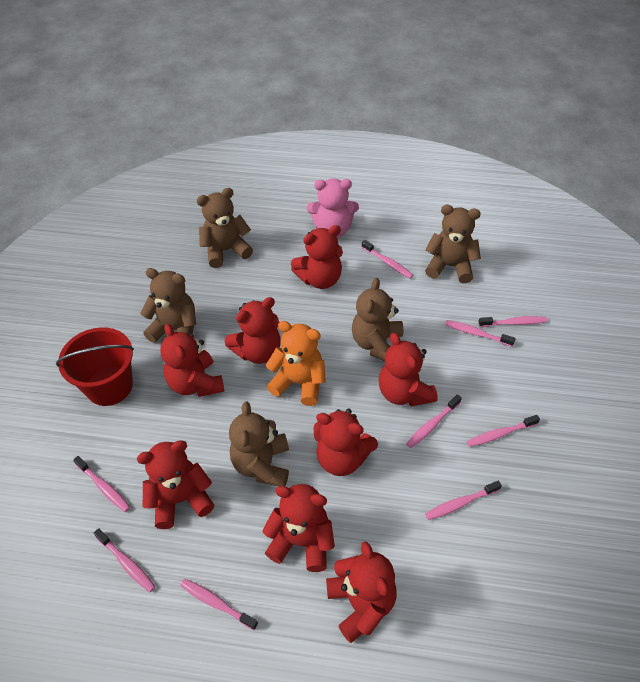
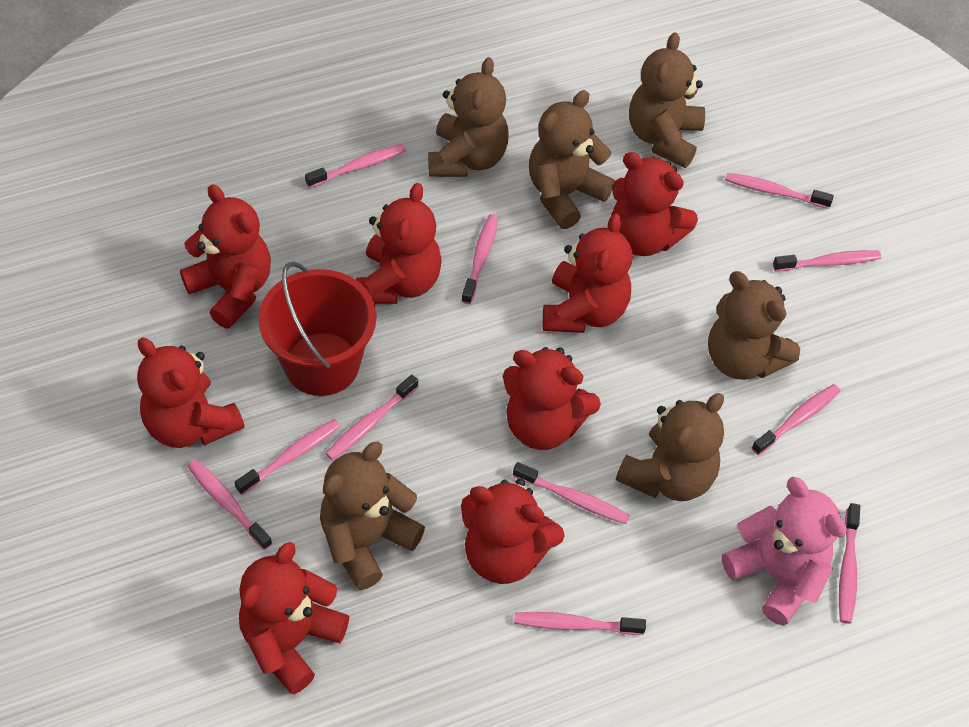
brown teddy bear: [140,268,196,343] [197,188,253,268] [229,402,289,486] [352,278,403,361] [425,205,481,283] = 5 -> [320,442,425,590] [428,57,509,177] [529,90,615,229] [616,393,724,501] [629,32,705,168] [708,271,800,380] = 6
orange teddy bear: [266,321,326,406] = 1 -> none = 0
pink toothbrush: [73,456,130,512] [94,528,156,593] [180,579,258,630] [362,240,413,278] [406,394,462,448] [425,481,502,520] [445,320,516,347] [467,415,540,447] [478,316,548,327] = 9 -> [187,459,272,550] [234,419,341,495] [305,144,406,188] [325,375,418,460] [461,214,498,304] [513,462,630,524] [514,612,646,635] [725,173,834,209] [752,384,840,455] [773,250,881,272] [839,503,860,624] = 11

